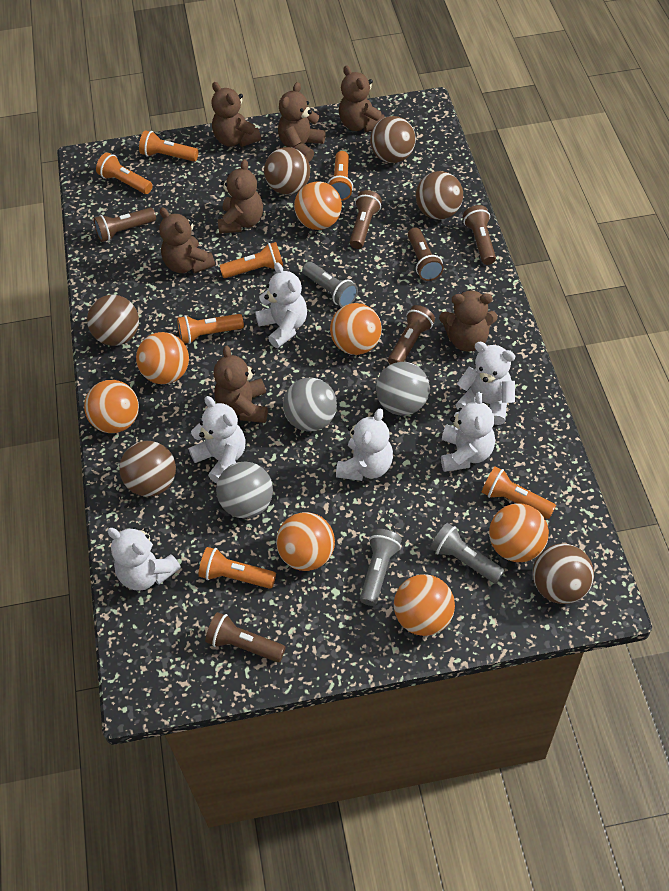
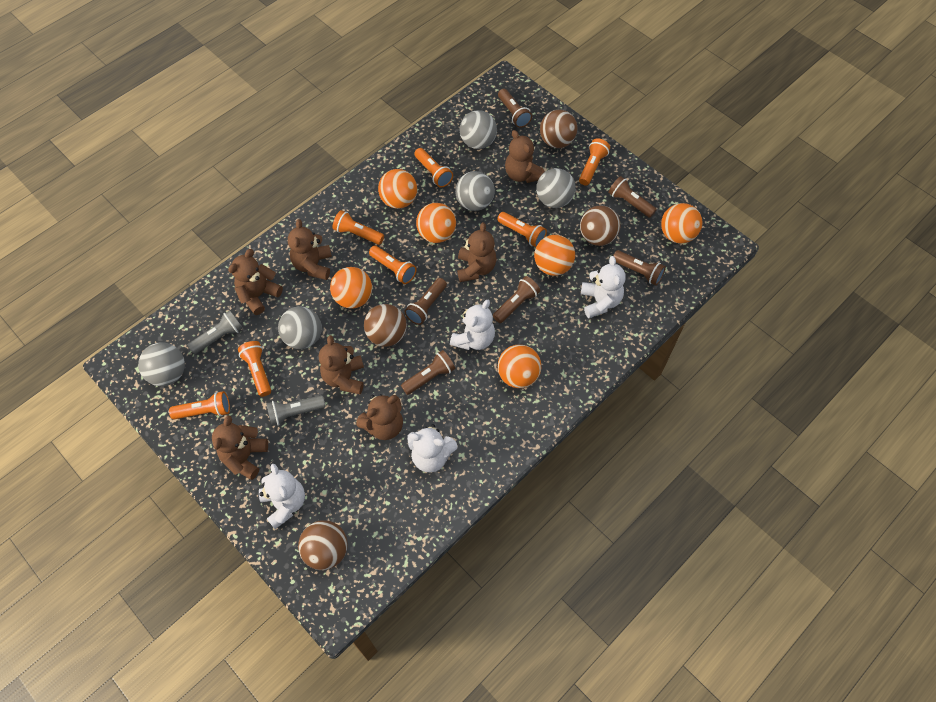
brown ball: [87,295,139,346] [119,441,176,497] [264,147,310,195] [370,116,416,163] [416,171,463,220] [533,544,594,604] = 6 -> [298,520,347,570] [364,304,407,347] [540,110,577,148] [580,205,621,246] = 4
grey ball: [216,462,273,518] [283,378,337,432] [376,362,430,415] = 3 -> [138,343,185,386] [278,306,322,349] [455,171,495,211] [460,110,497,149] [536,168,576,208] = 5
grey flashlight: [302,262,358,307] [360,529,402,606] [430,523,505,583] = 3 -> [188,310,243,354] [266,395,326,426] = 2
orange ball: [84,380,139,433] [136,332,189,384] [276,512,335,571] [294,181,342,230] [330,303,382,355] [394,574,455,636] [489,504,549,562] = 7 -> [330,267,372,309] [378,169,417,209] [416,203,456,243] [498,345,541,388] [534,235,575,276] [661,203,702,244] = 6
white teddy bear: [107,527,181,591] [189,396,246,483] [255,262,307,348] [336,408,393,481] [441,392,495,472] [456,342,515,425] = 6 -> [259,464,305,529] [407,424,457,472] [450,300,495,350] [581,256,626,318] = 4

